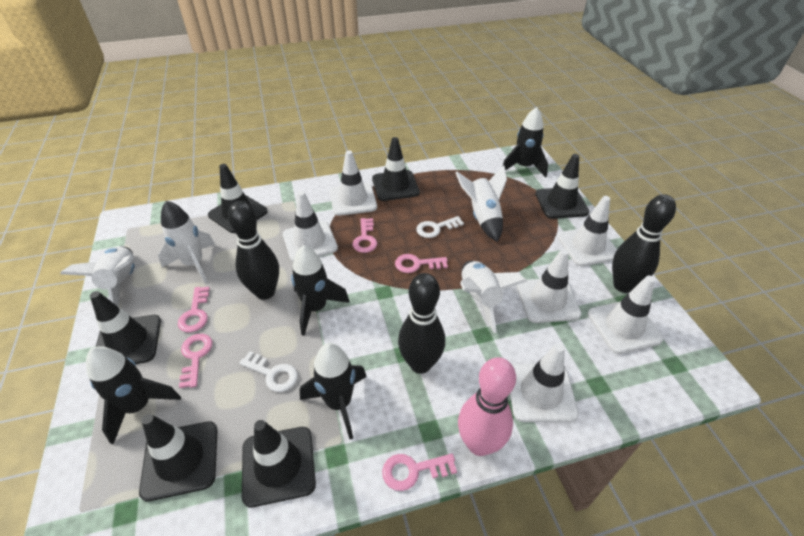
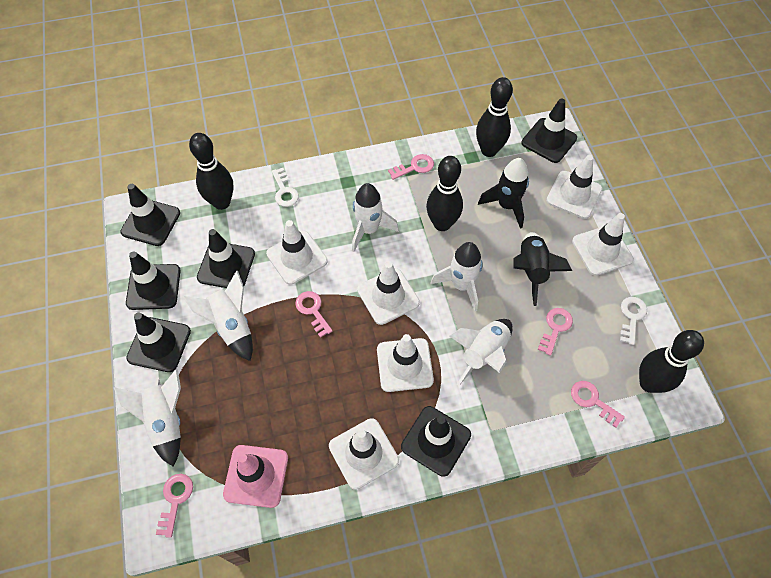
black bowling pin: [228,201,279,300] [398,273,445,374] [612,194,676,293] = 3 -> [189,133,234,210] [426,156,463,231] [476,77,513,157] [639,330,704,393] = 4
black rocket: [86,346,181,444] [291,245,350,336] [300,343,367,439] [503,107,548,177] = 4 -> [478,158,529,229] [513,232,572,306] = 2
pink bowling pin: [458,357,516,456] = 1 -> none = 0
pink traffic cone: none = 0 -> [223,445,288,508] = 1
white rocket: [60,246,135,306] [158,201,215,283] [456,165,507,242] [460,261,527,333] = 4 -> [114,369,181,467] [183,271,253,361] [352,183,399,252] [431,242,483,311] [449,319,513,386] = 5

